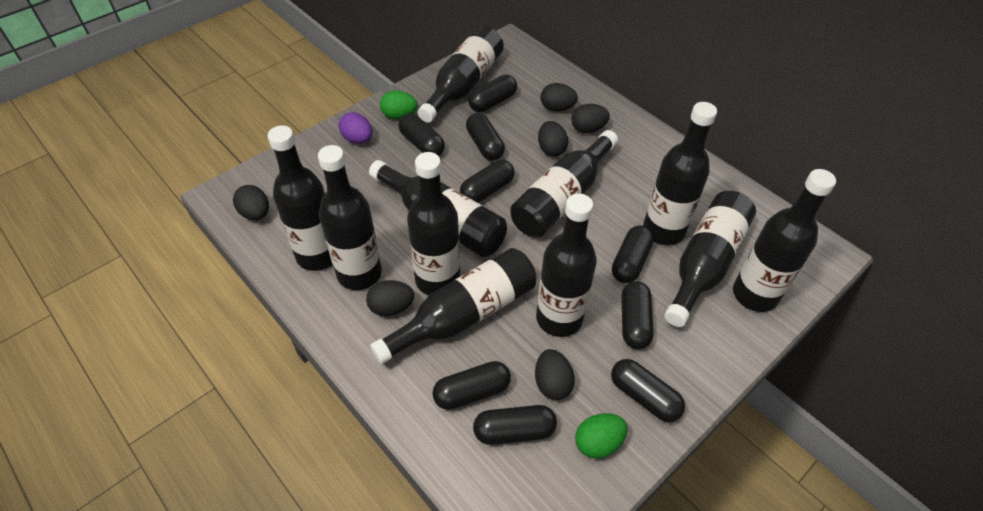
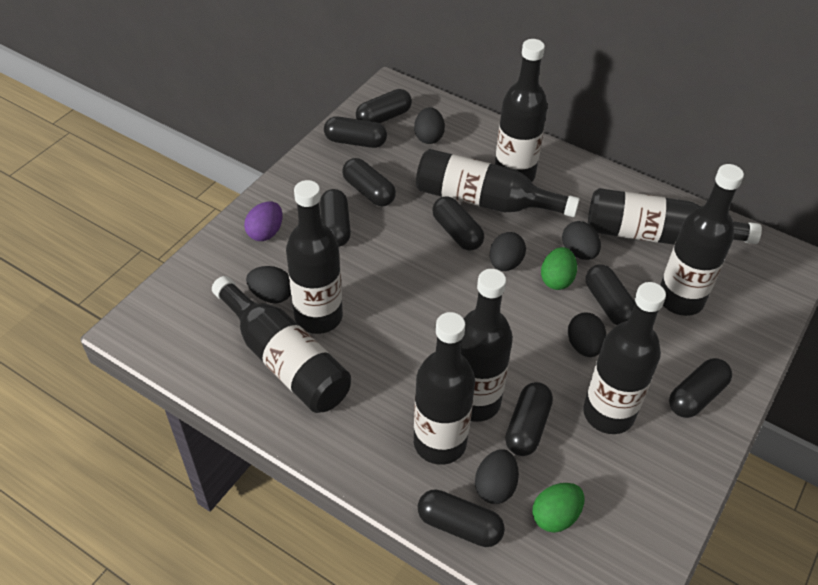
black bottle: [268,125,333,271] [318,145,382,290] [369,160,507,257] [370,248,537,364] [407,152,460,295] [418,26,504,123] [510,130,618,237] [536,194,597,337] [643,102,717,245] [664,191,756,327] [733,169,836,312] = 11 -> [212,276,351,413] [286,180,343,334] [414,312,475,465] [416,149,580,217] [461,269,513,422] [495,39,548,182] [583,282,666,434] [588,188,762,245] [660,164,744,316] = 9

